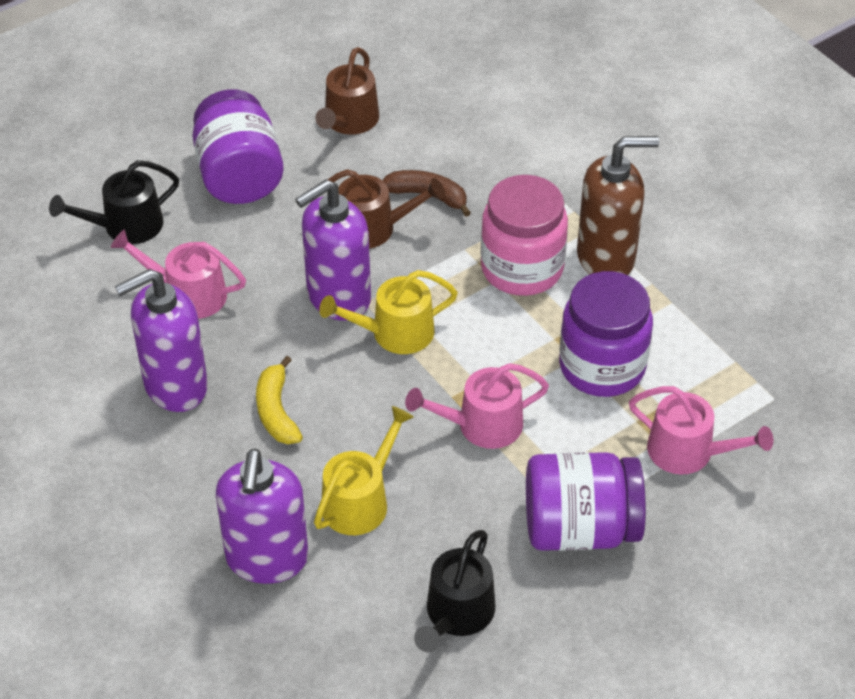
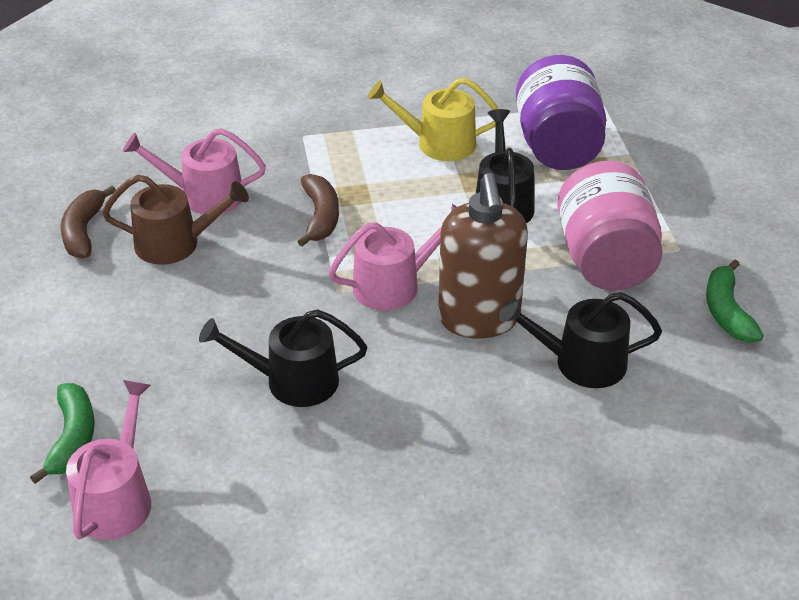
black watering can: [49,160,179,244] [414,530,495,652] = 2 -> [199,309,367,407] [476,109,535,223] [499,292,662,388] = 3
brown banana: [382,170,471,217] = 1 -> [61,186,116,258] [297,174,339,246] = 2
brown watering can: [315,47,379,134] [316,169,445,249] = 2 -> [102,175,249,265] = 1
green banana: none = 0 -> [30,383,95,484] [706,260,764,343] = 2
purple jar: [193,89,284,204] [526,452,646,551] [559,271,653,397] = 3 -> [516,55,606,170] = 1
purple soap dispenser: [115,269,208,412] [216,449,309,584] [295,179,371,321] = 3 -> none = 0
yellow banana: [256,356,303,444] = 1 -> none = 0
yellow watering can: [314,406,413,535] [319,270,458,354] = 2 -> [368,78,498,161] = 1

